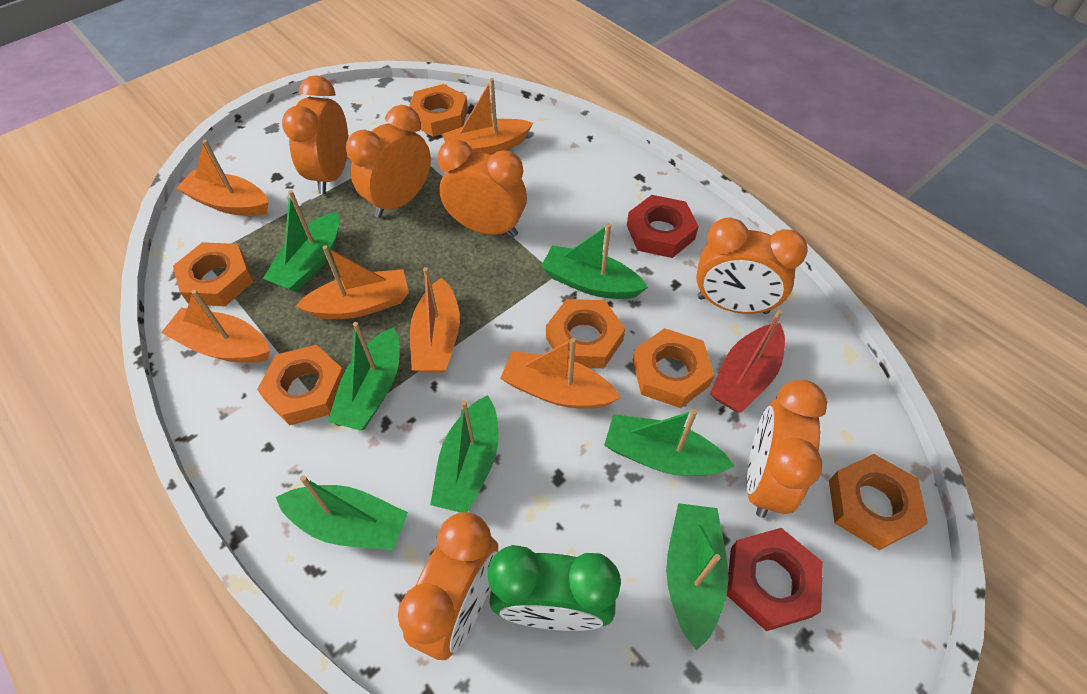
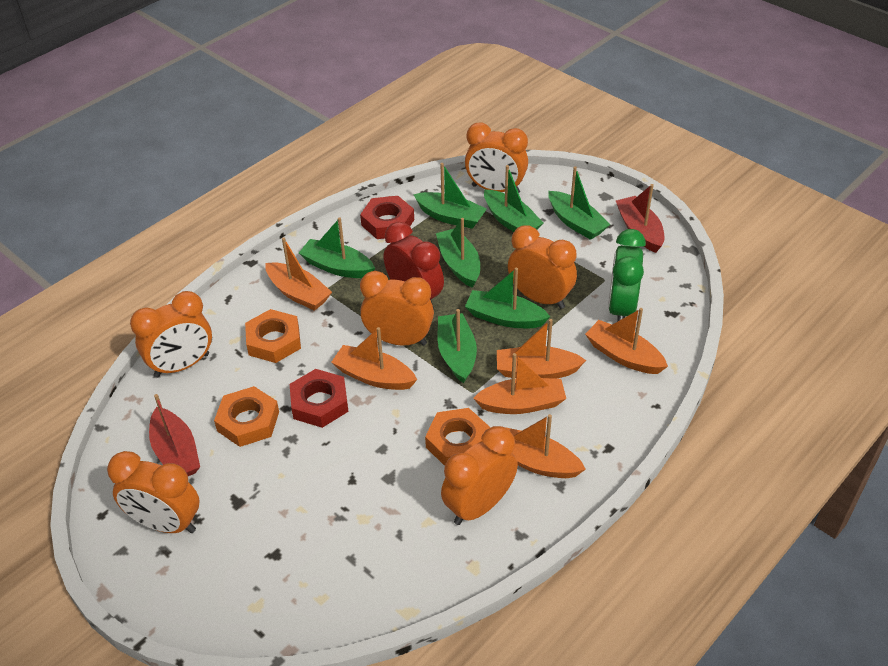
orange nut: [173,242,254,306] [257,345,344,426] [409,84,468,137] [546,299,625,368] [633,328,714,408] [829,454,928,550] = 6 -> [214,386,279,447] [245,309,301,363] [425,408,490,466] = 3
red boat: [710,310,785,413] = 1 -> [149,394,200,476] [616,184,665,253] = 2
red clock: none = 0 -> [384,222,444,309] = 1

